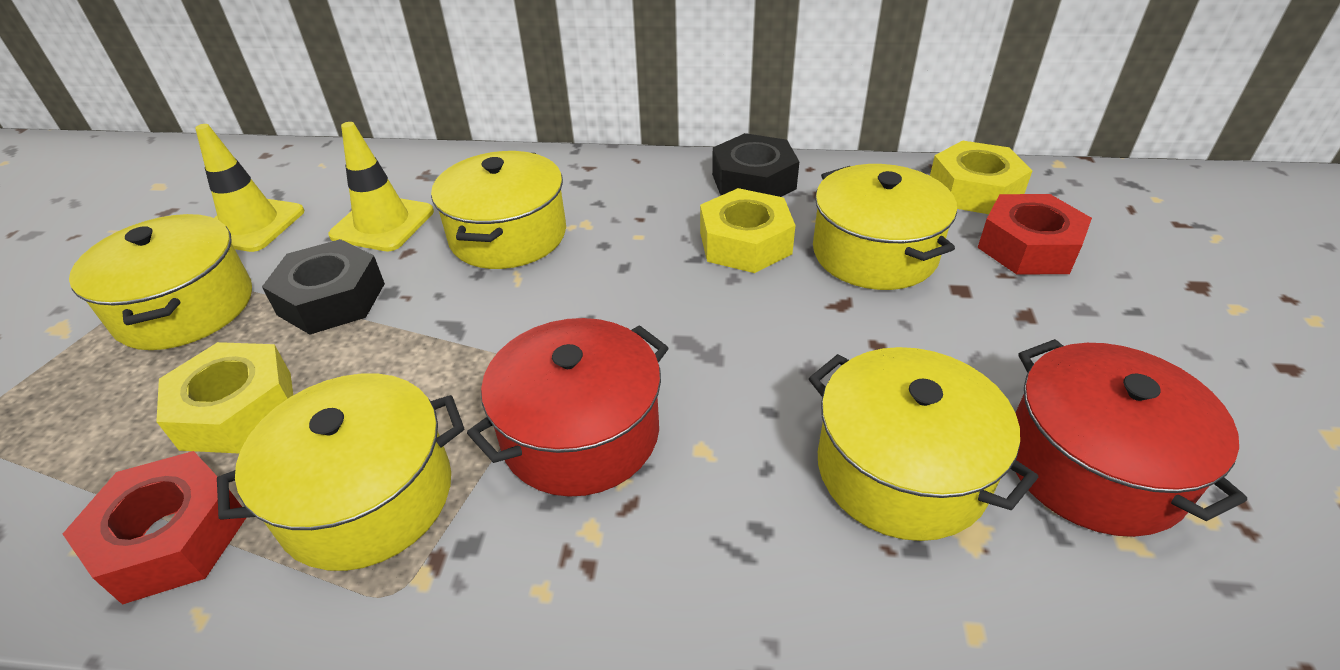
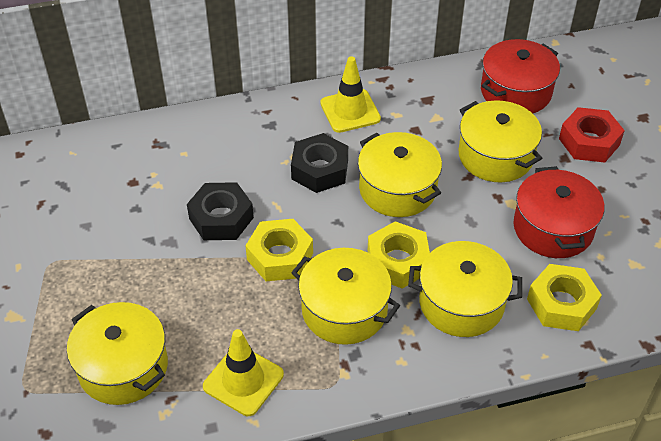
red nut: [63,451,246,605] [977,194,1092,274] = 2 -> [559,107,625,162] = 1

